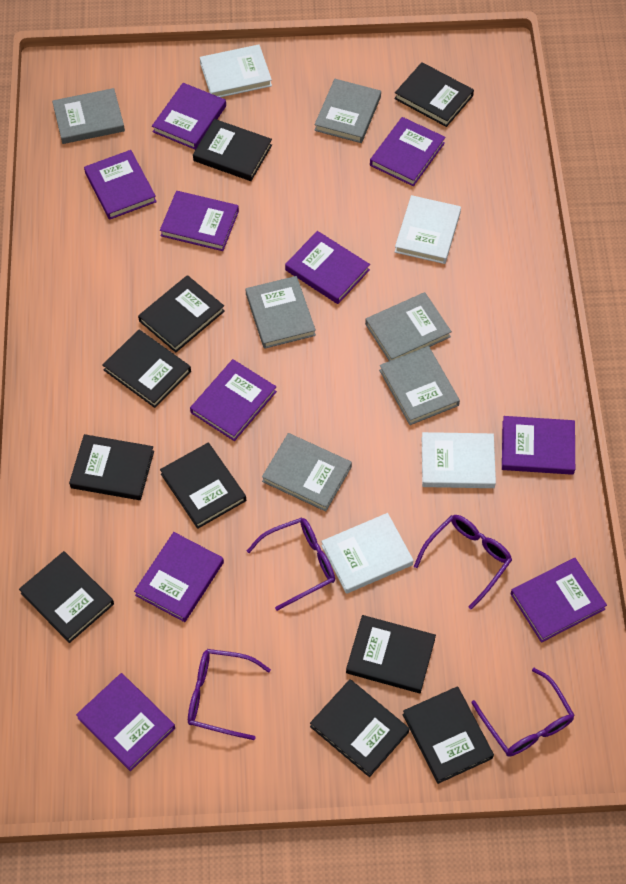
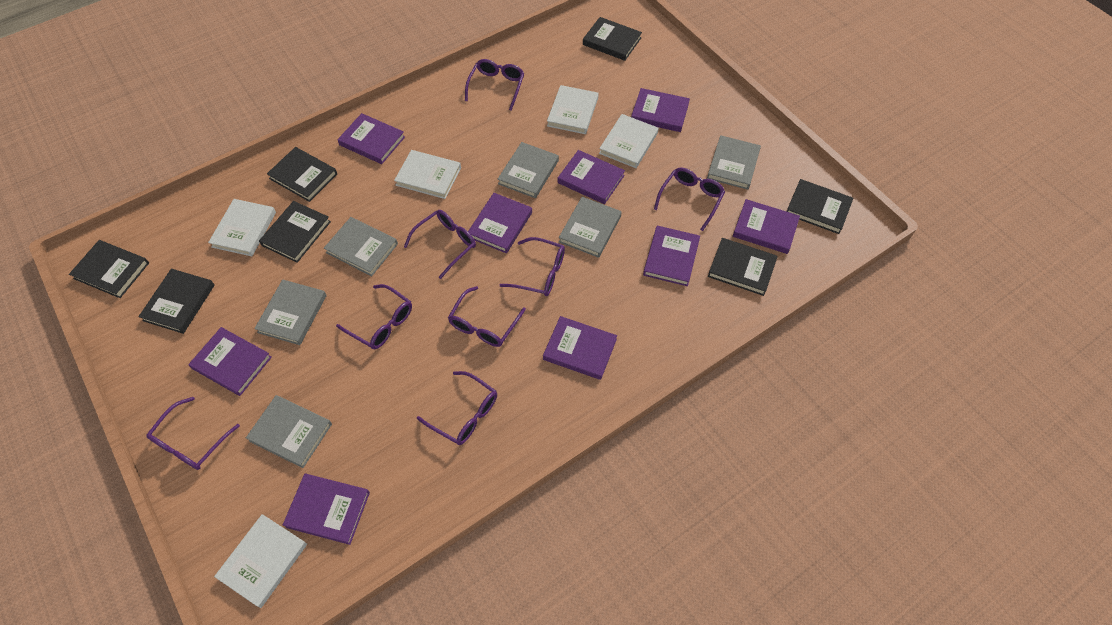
black book: [19,551,114,643] [69,434,154,500] [103,330,191,408] [138,275,225,353] [160,443,246,529] [193,119,272,181] [310,679,410,777] [346,615,436,693] [394,62,474,127] [403,686,494,784] = 10 -> [69,240,149,298] [138,269,215,334] [259,201,331,263] [267,147,337,202] [583,17,642,61] [708,238,778,296] [786,179,853,234] = 7
purple book: [76,673,175,771] [84,150,157,220] [134,532,224,622] [152,83,226,150] [160,191,239,251] [190,359,277,441] [285,231,370,304] [370,117,446,186] [502,416,575,475] [510,558,607,643] = 10 -> [188,327,272,396] [283,474,370,545] [337,113,405,164] [468,193,532,254] [543,316,617,380] [558,150,625,204] [631,88,690,132] [643,226,700,286] [733,199,800,254] = 9
purple glasses: [188,649,271,740] [247,517,335,611] [414,515,512,610] [472,668,575,757] = 4 -> [146,397,240,470] [336,284,412,349] [404,210,476,279] [417,371,497,445] [448,286,526,347] [465,59,524,111] [500,237,565,296] [654,167,725,231] = 8
white book: [200,44,272,97] [321,513,414,594] [395,195,461,264] [422,432,496,488] = 4 -> [208,199,276,256] [214,514,307,608] [394,150,461,199] [547,85,599,134] [599,114,659,168] = 5

